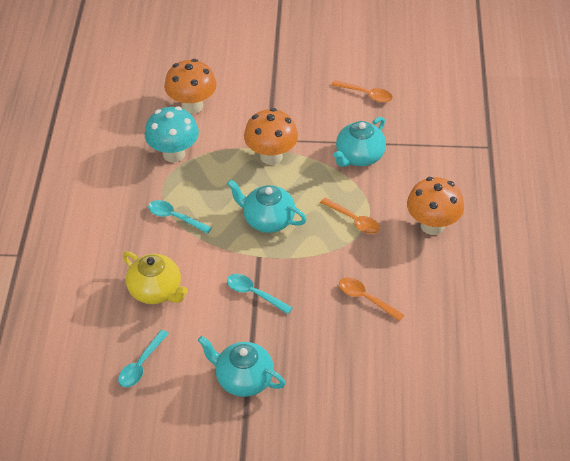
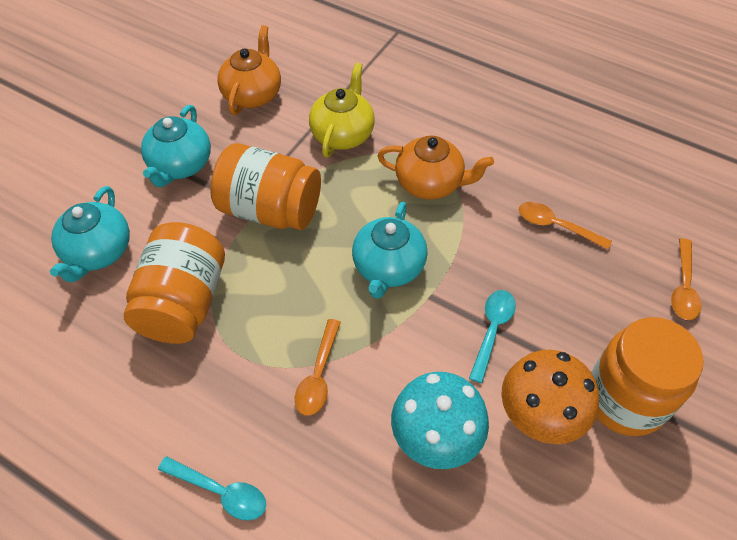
orange jar: none = 0 -> [124,222,225,344] [210,143,321,230] [591,317,704,436] = 3
orange mushroom: [164,59,217,114] [244,108,298,165] [407,177,464,235] = 3 -> [501,350,599,444] = 1
orange teapot: none = 0 -> [217,25,281,115] [378,136,494,200] = 2
turquoise spoon: [118,330,169,387] [148,200,212,234] [227,274,293,314] = 3 -> [158,456,266,520] [469,290,516,383] = 2

